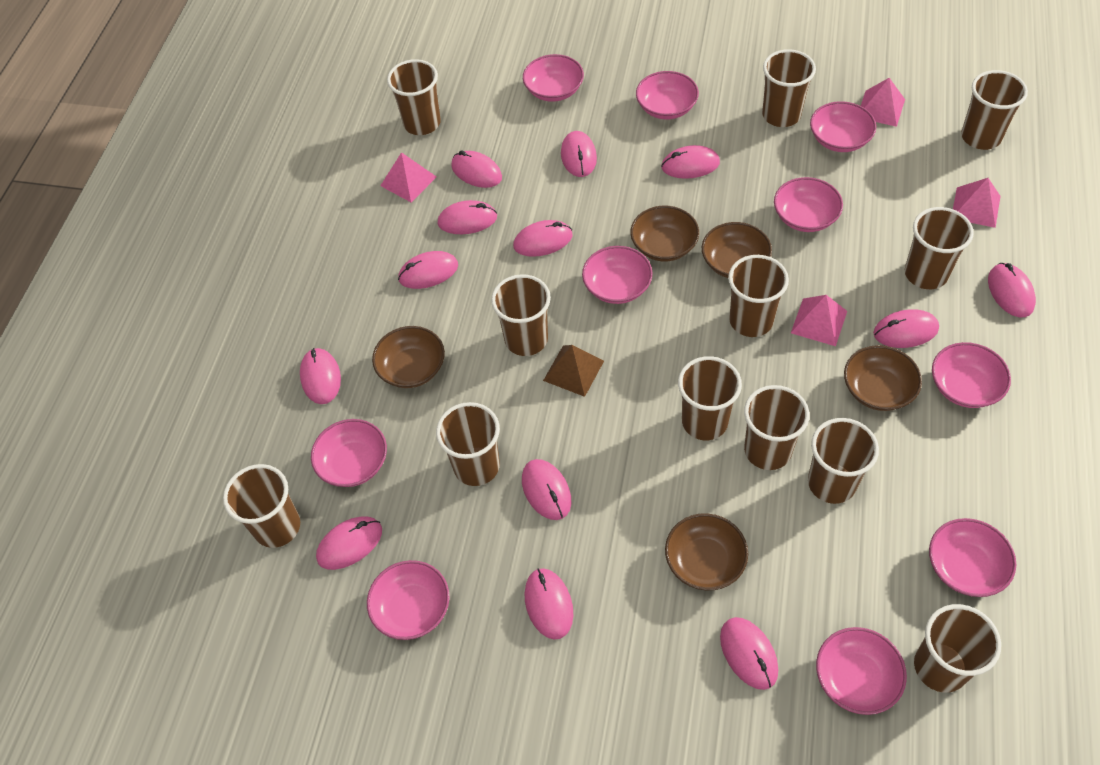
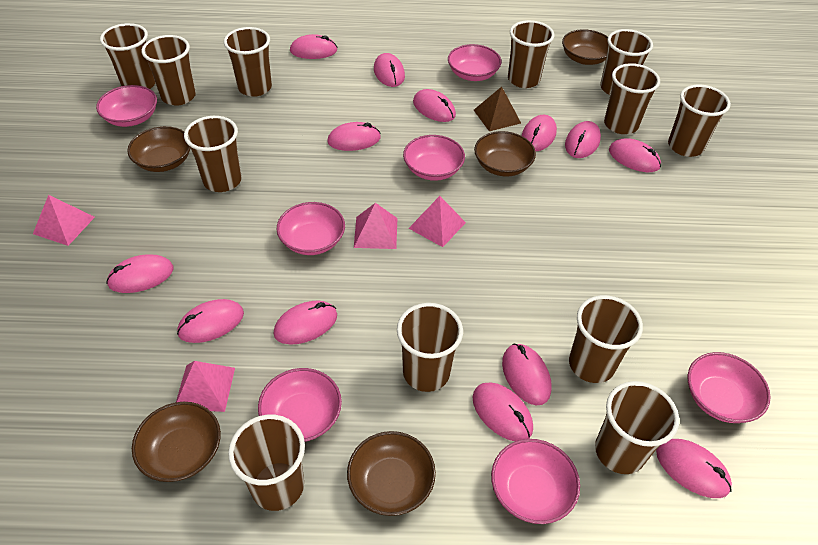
pink bowl: [311,419,387,487] [367,560,449,640] [523,54,584,102] [582,246,653,304] [636,71,699,119] [774,177,843,232] [810,101,876,152] [816,627,907,715] [929,518,1016,597] [932,342,1011,408] = 10 -> [96,85,157,127] [258,368,342,442] [277,202,345,255] [403,135,465,181] [448,44,501,81] [491,439,580,524] [688,352,771,423] = 7

